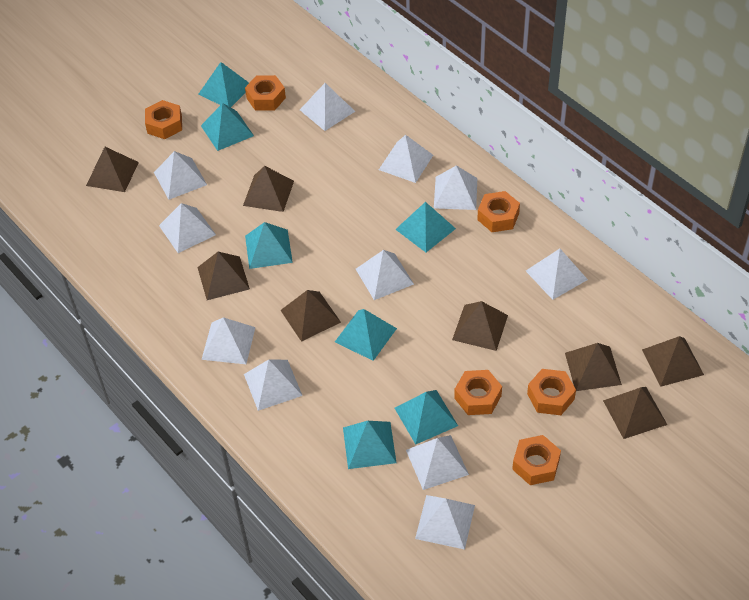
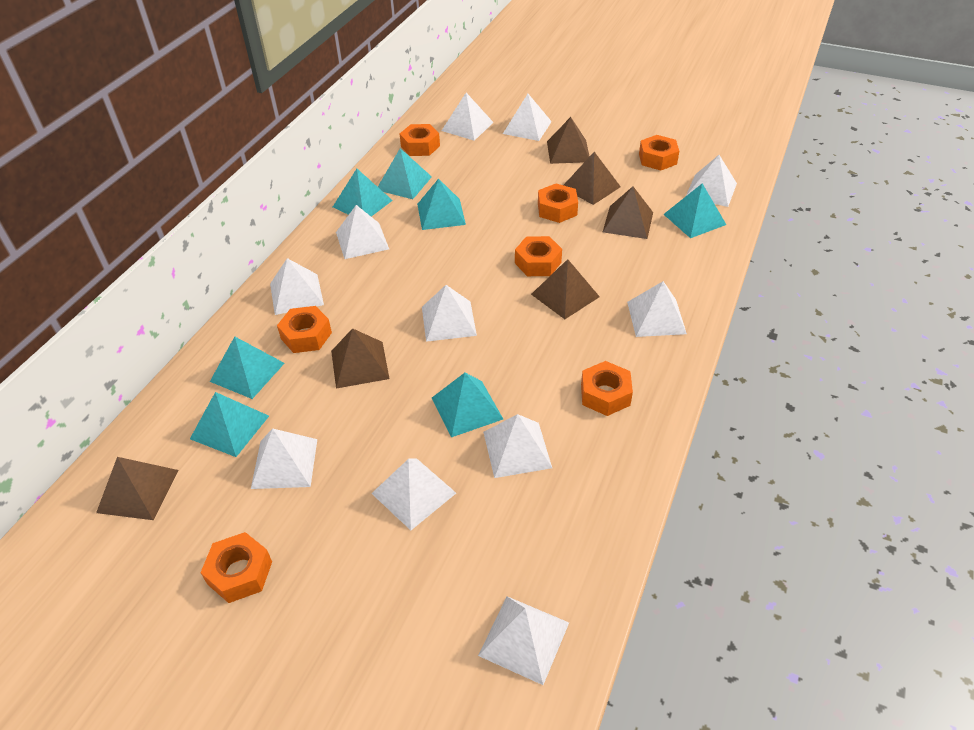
brown pyramid: [86,147,139,192] [197,252,250,300] [243,166,294,212] [280,290,341,342] [452,301,508,351] [565,343,622,391] [603,387,667,439] [642,336,704,387] = 8 -> [96,457,178,520] [331,328,390,389] [531,259,600,319] [547,117,590,164] [564,152,621,205] [603,187,653,239] = 6
orange nut: [145,100,182,139] [245,75,286,111] [454,370,502,415] [477,191,520,232] [512,435,561,485] [527,369,576,415] = 6 -> [200,532,272,603] [277,306,332,353] [400,124,440,156] [515,236,562,276] [538,183,578,223] [581,361,633,416] [639,135,679,171] = 7

